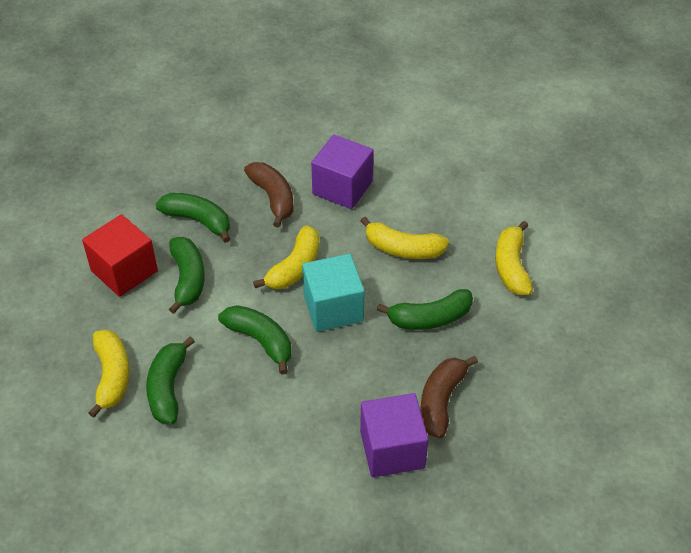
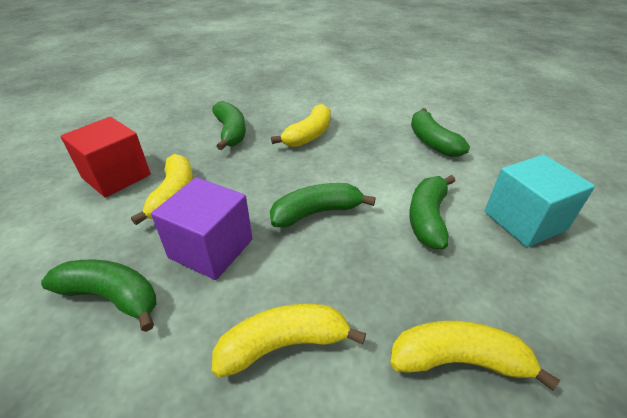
brown banana: [244,162,293,228] [420,356,478,438] = 2 -> none = 0
purple cube: [311,135,374,209] [360,393,429,477] = 2 -> [151,177,253,280] = 1

